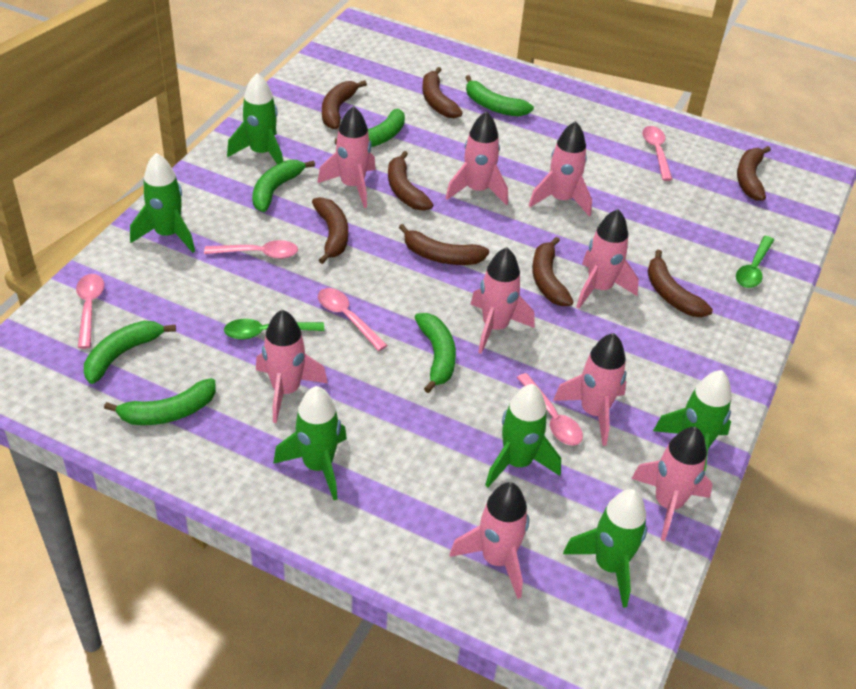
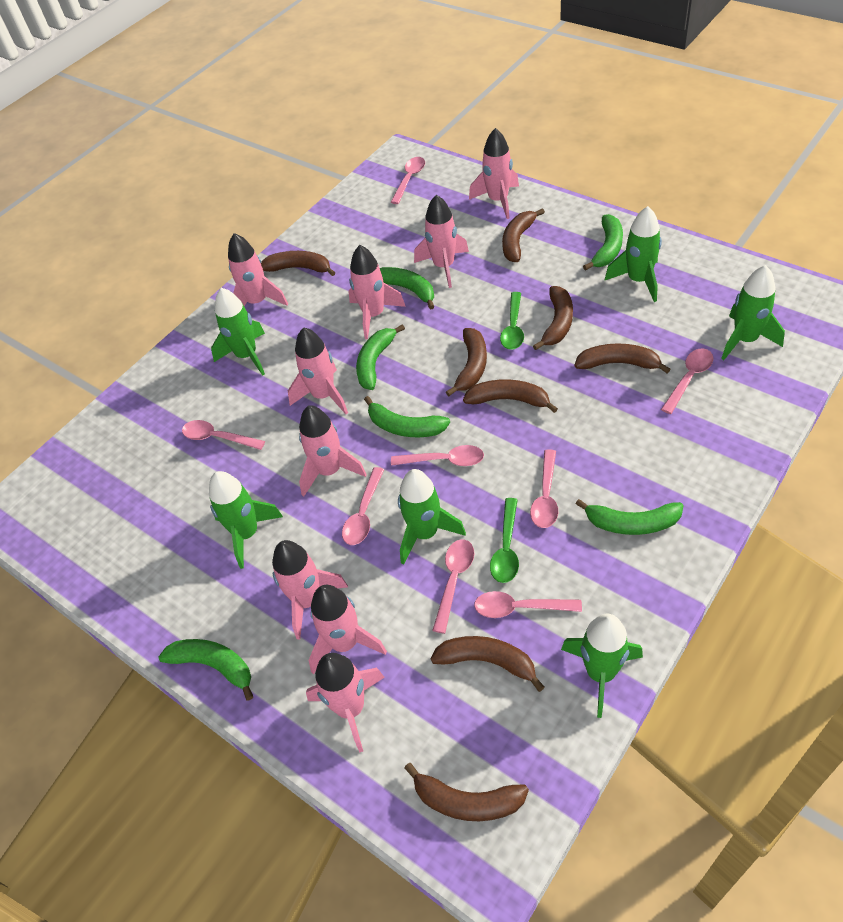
pink spoon: [76,274,104,349] [204,240,298,259] [318,288,388,351] [517,373,583,446] [642,126,673,181] = 5 -> [182,420,265,450] [342,467,384,545] [391,157,425,204] [391,445,484,466] [432,540,474,634] [474,591,582,618] [530,449,558,528] [661,348,713,414] = 8

